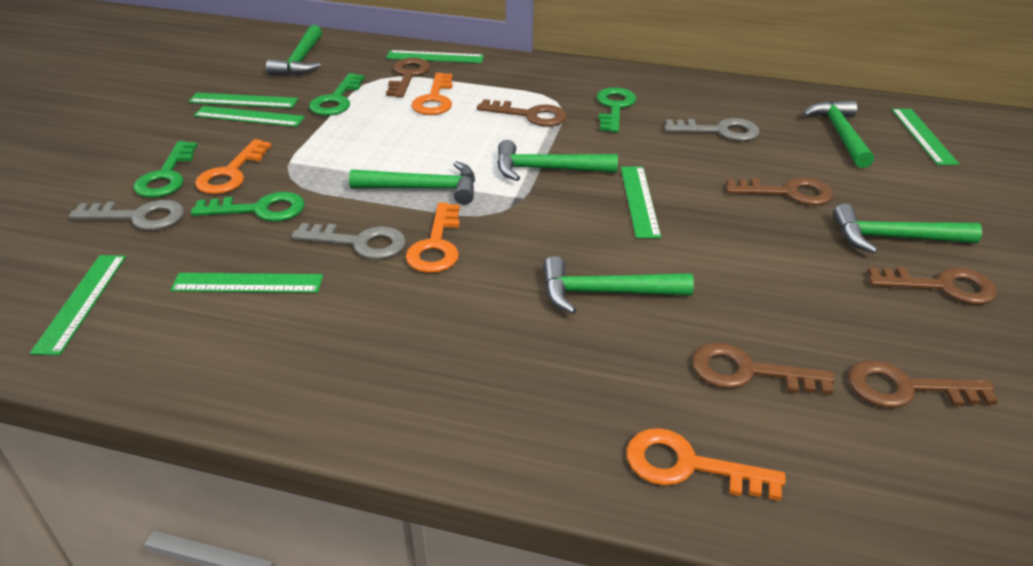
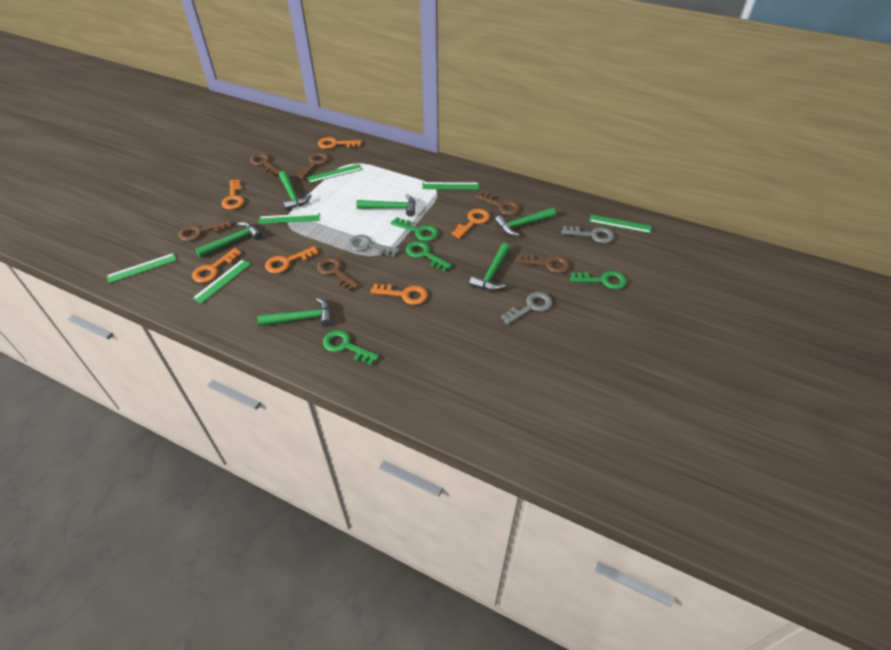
green ruler: [30,255,126,355] [170,273,323,293] [188,93,298,108] [193,106,305,127] [386,50,484,63] [621,167,661,238] [892,109,959,165] = 7 -> [106,253,177,283] [192,259,251,304] [258,213,320,224] [307,164,362,183] [422,182,479,189] [589,215,652,234] = 6
orange key: [195,139,272,194] [405,203,460,273] [411,73,453,115] [626,428,786,501] = 4 -> [192,248,242,283] [222,180,244,210] [265,246,319,273] [318,137,362,149] [370,284,428,305] [452,209,490,239] = 6

